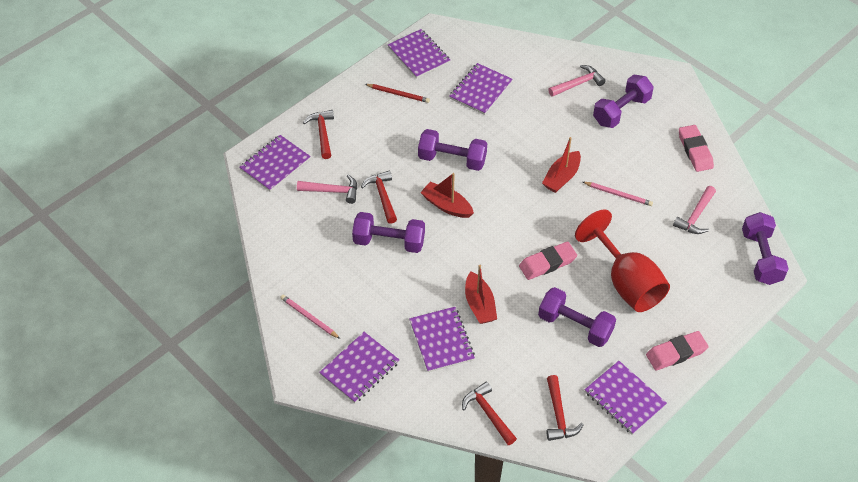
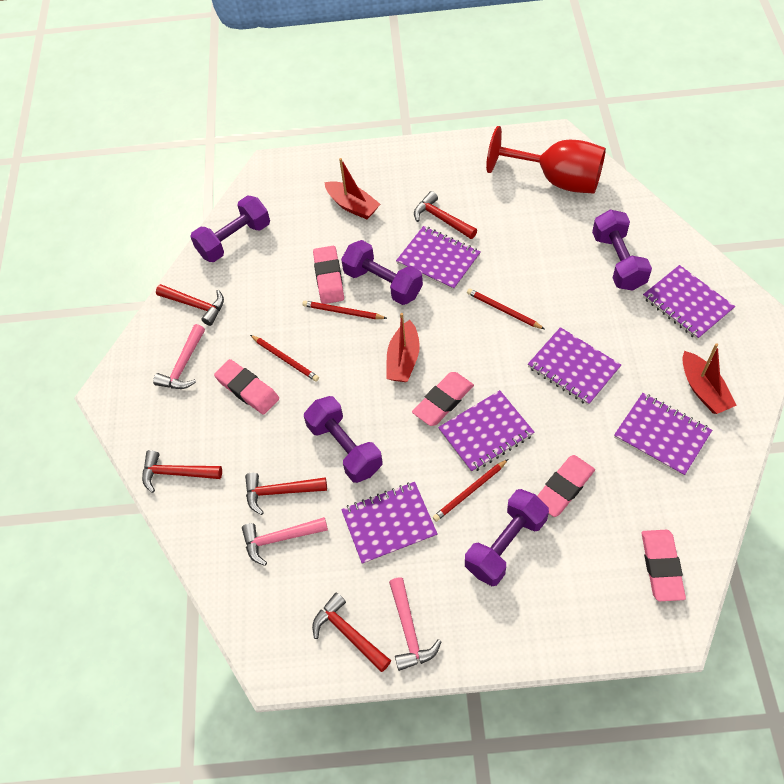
pink eraser: [519,241,577,280] [646,331,709,371] [679,125,714,172] = 3 -> [214,359,279,415] [313,246,344,304] [412,372,474,426] [537,455,595,517] [641,530,686,601] = 5
pink pencil: [280,295,340,339] [583,182,653,206] = 2 -> none = 0
red hammer: [303,110,334,159] [361,171,397,224] [462,382,517,445] [547,375,584,441] = 4 -> [142,450,222,493] [156,284,224,326] [245,473,327,515] [312,592,391,672] [414,191,477,239] = 5
red pencil: [365,84,430,103] = 1 -> [250,335,319,382] [303,301,387,319] [433,459,508,522] [467,288,544,329] = 4

